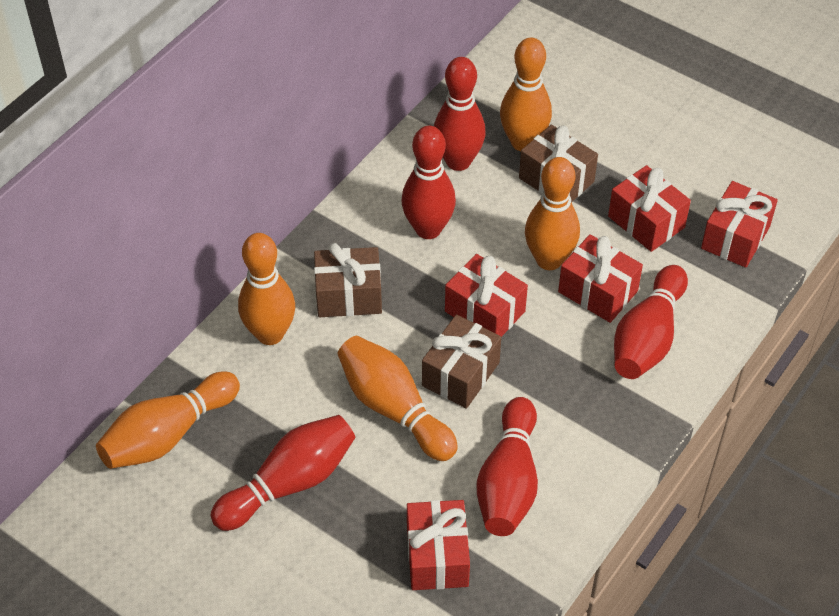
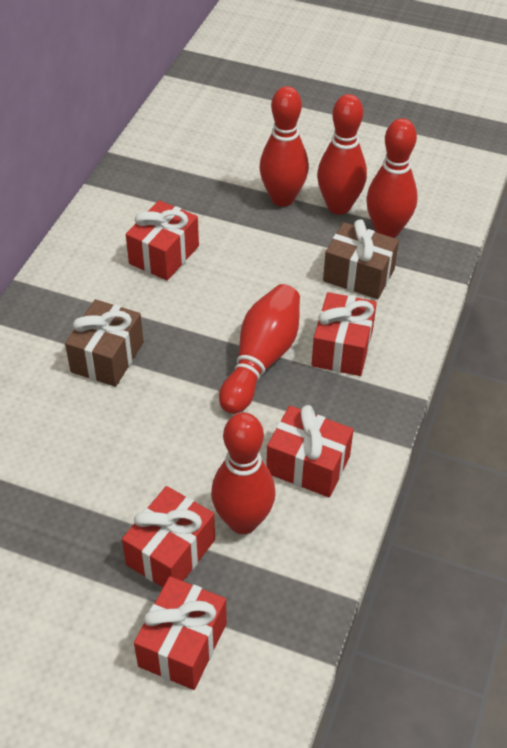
brown gift: [314,243,382,317] [422,315,501,409] [519,124,598,202] = 3 -> [65,299,144,387] [323,219,399,299] = 2
orange bowling pin: [96,371,240,469] [238,233,295,345] [338,336,458,461] [500,38,552,151] [525,157,580,270] = 5 -> none = 0

